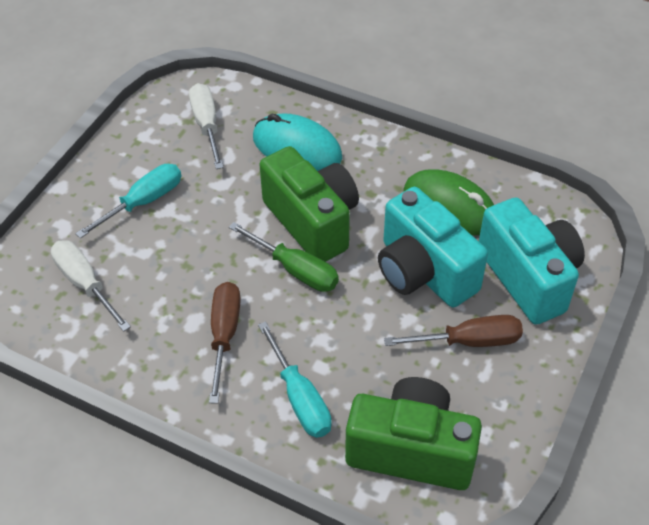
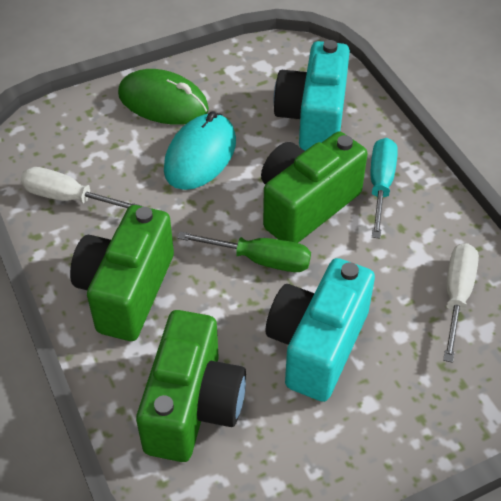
brown screwdriver: [209,282,241,404] [384,315,523,347] = 2 -> none = 0
green camera: [260,146,359,262] [345,377,482,490] = 2 -> [70,205,174,341] [136,310,246,462] [261,132,367,243] = 3
turquoise screwdriver: [75,164,181,239] [258,321,332,438] = 2 -> [371,138,398,239] = 1

